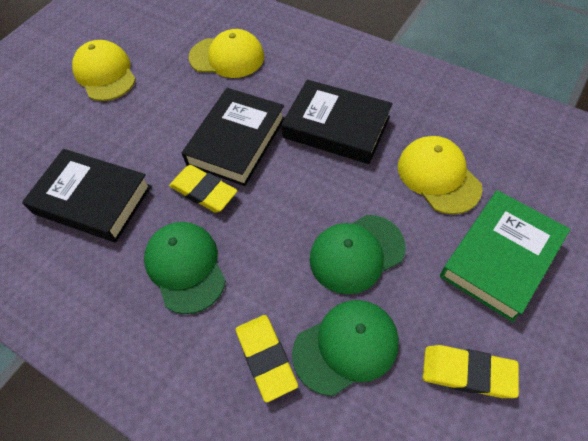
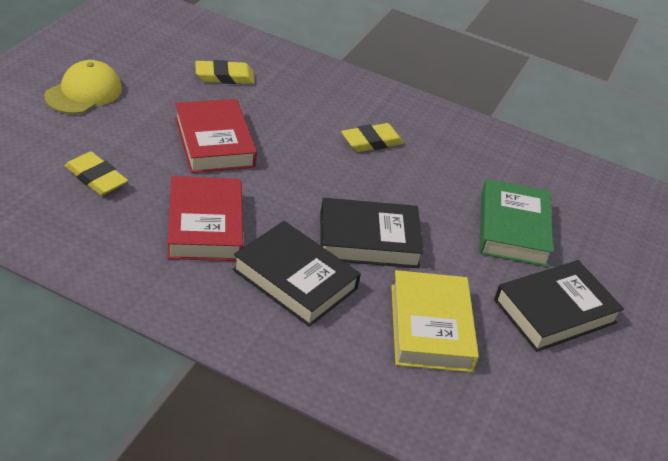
green cap: [144,222,226,314] [292,300,399,396] [310,215,406,294] = 3 -> none = 0
red book: none = 0 -> [167,176,243,261] [175,99,257,173] = 2
yellow book: none = 0 -> [391,270,479,372] = 1
yellow cap: [72,40,136,101] [189,29,264,78] [398,136,482,214] = 3 -> [44,60,122,114] = 1

